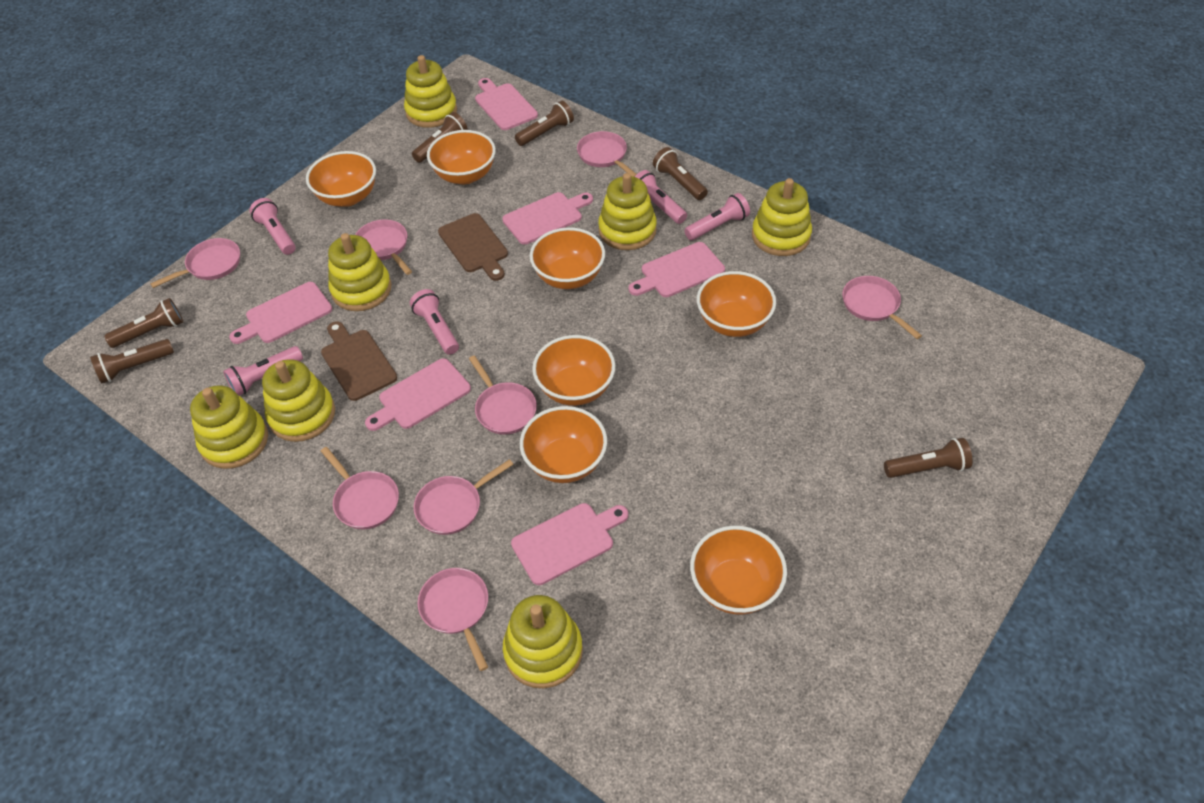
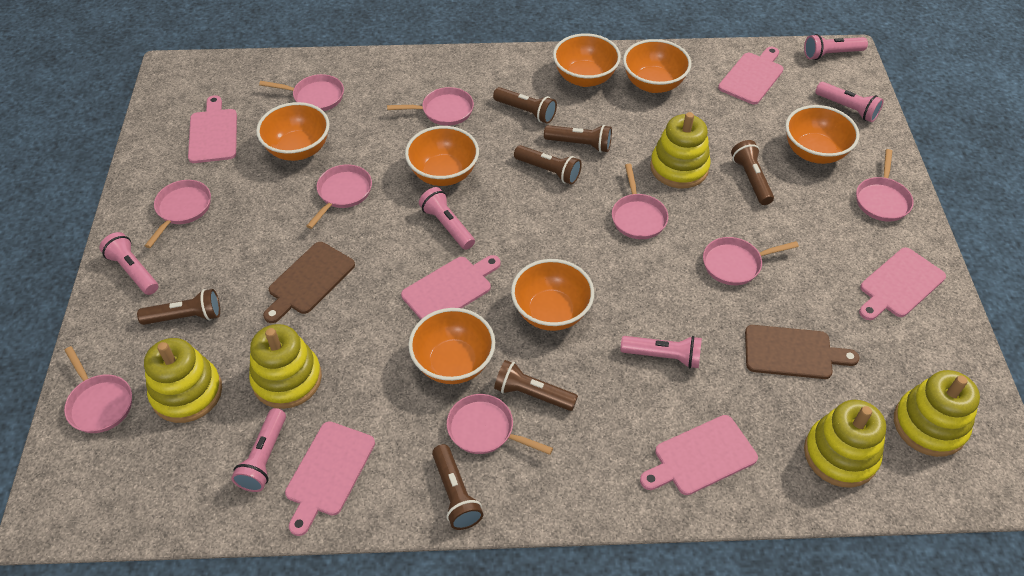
brown flashlight: [90,339,174,384] [104,298,183,348] [412,112,467,163] [515,101,574,146] [653,147,708,200] [884,438,973,478] = 6 -> [137,289,220,325] [432,444,483,530] [493,87,557,124] [494,360,578,411] [514,145,582,185] [544,125,612,152] [731,140,774,205] = 7
pink flashlight: [223,346,303,395] [249,198,296,255] [410,289,459,355] [635,170,687,224] [684,193,750,240] = 5 -> [100,232,158,295] [231,408,286,492] [419,187,475,250] [621,336,702,368] [804,34,868,60] [815,82,884,122] = 6
pink pan: [150,238,240,288] [321,447,399,529] [355,219,412,275] [413,459,514,535] [418,568,488,671] [469,355,537,435] [577,131,637,177] [842,276,922,339] = 8 -> [64,346,132,433] [145,180,211,248] [259,74,344,111] [307,164,372,229] [387,87,474,126] [447,394,553,455] [612,164,668,239] [703,237,799,285] [856,149,914,222] = 9
yellow stacking toy: [190,385,268,469] [262,359,335,442] [328,233,392,311] [404,55,457,128] [503,595,583,688] [598,173,657,250] [752,178,812,256] = 7 -> [144,338,222,423] [249,324,322,409] [650,112,711,188] [804,400,886,488] [894,370,980,457] = 5

